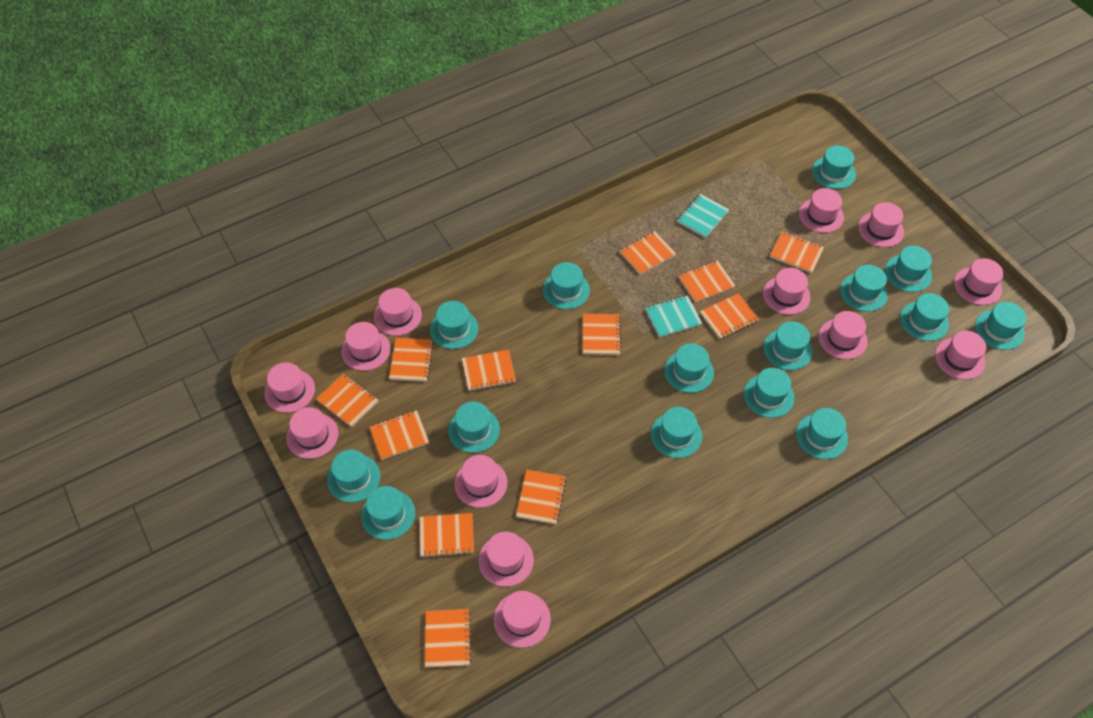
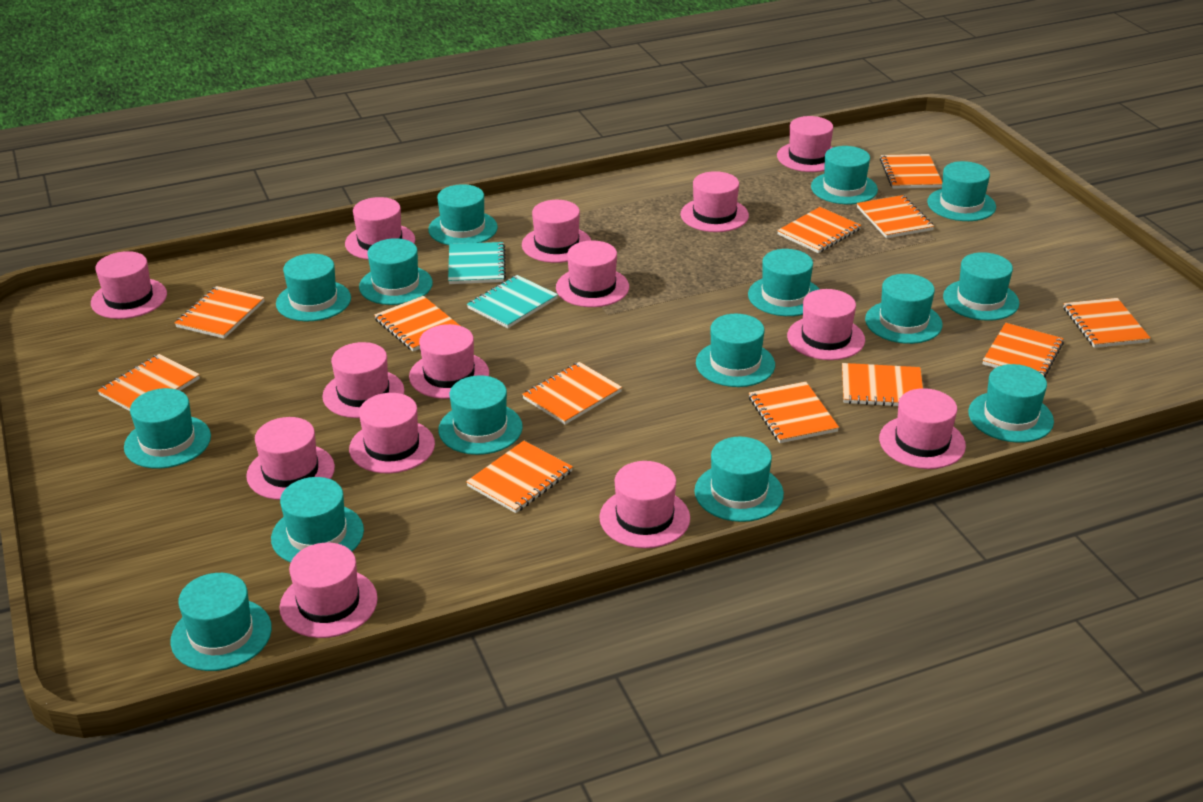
pink hat: [264,362,315,413] [286,407,338,459] [341,322,390,371] [374,288,422,336] [454,455,507,508] [478,531,534,587] [494,591,551,648] [763,268,811,315] [799,188,844,233] [819,311,868,359] [858,202,904,247] [935,331,986,380] [954,258,1004,305] = 13 -> [91,251,167,319] [246,417,335,500] [280,543,378,638] [322,342,405,418] [345,197,415,259] [349,393,435,473] [409,324,489,399] [522,200,591,263] [556,241,629,307] [599,461,690,548] [681,171,749,232] [777,116,833,172] [787,289,865,360] [879,388,966,469] = 14

